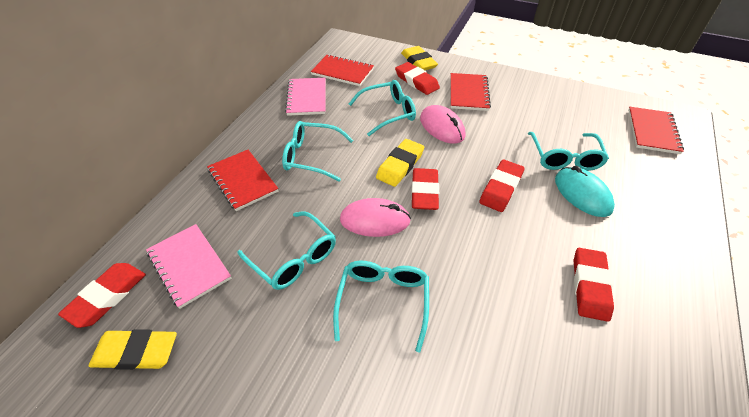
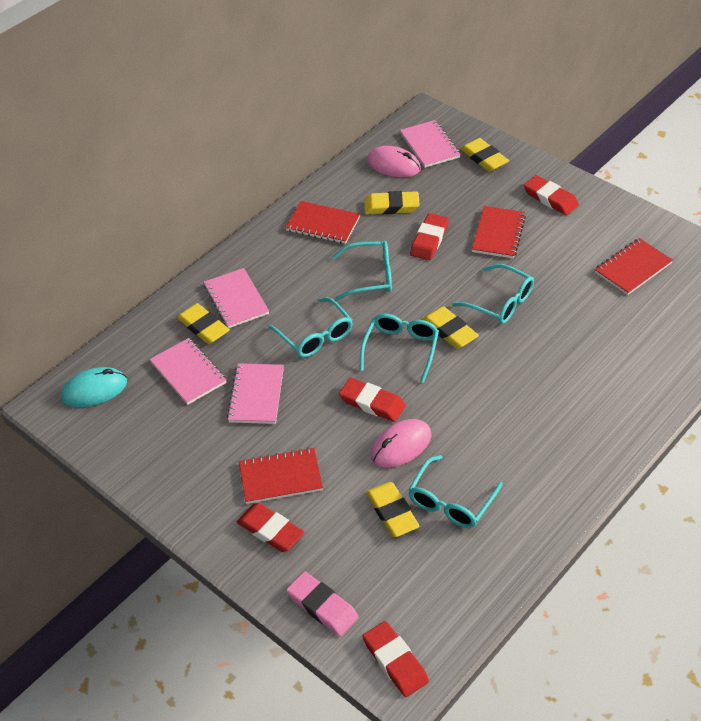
pink eraser: none = 0 -> [286,571,358,636] = 1
pink notebook: [146,224,231,309] [285,78,326,116] = 2 -> [150,338,227,405] [204,268,269,328] [227,363,284,424] [400,120,461,168] = 4
yellow eraser: [89,329,177,370] [376,139,424,187] [401,46,438,70] = 3 -> [177,303,230,344] [364,191,420,214] [366,482,420,537] [422,306,479,349] [460,138,509,172] = 5

